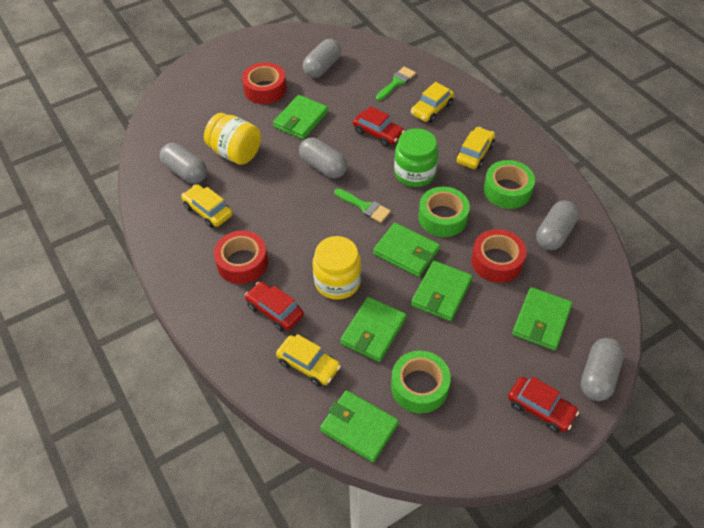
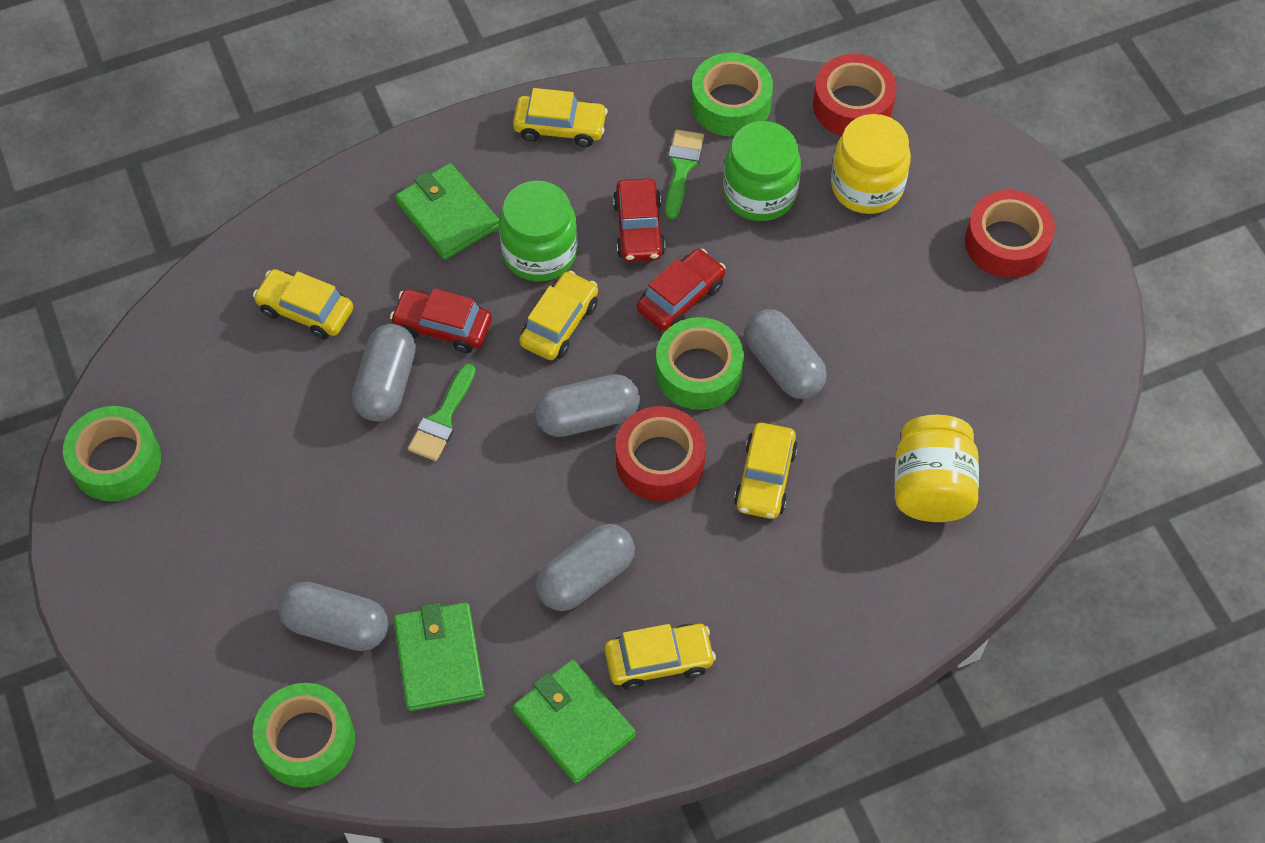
green jar: [394,128,438,187] = 1 -> [499,181,577,281] [724,121,801,221] = 2
green tape: [391,351,451,414] [418,187,470,237] [484,160,535,209] = 3 -> [63,406,161,501] [253,683,355,788] [656,317,744,410] [691,53,773,137] = 4
green wallet: [273,95,328,139] [320,390,399,462] [340,297,406,362] [373,223,440,277] [411,261,473,321] [512,287,573,351] = 6 -> [393,602,485,711] [395,163,499,260] [513,660,636,784] = 3
yellow car: [181,184,232,228] [276,334,341,387] [411,82,454,123] [456,127,495,169] = 4 -> [253,269,353,339] [513,88,608,147] [519,271,598,360] [605,624,716,690] [734,423,798,519] = 5

